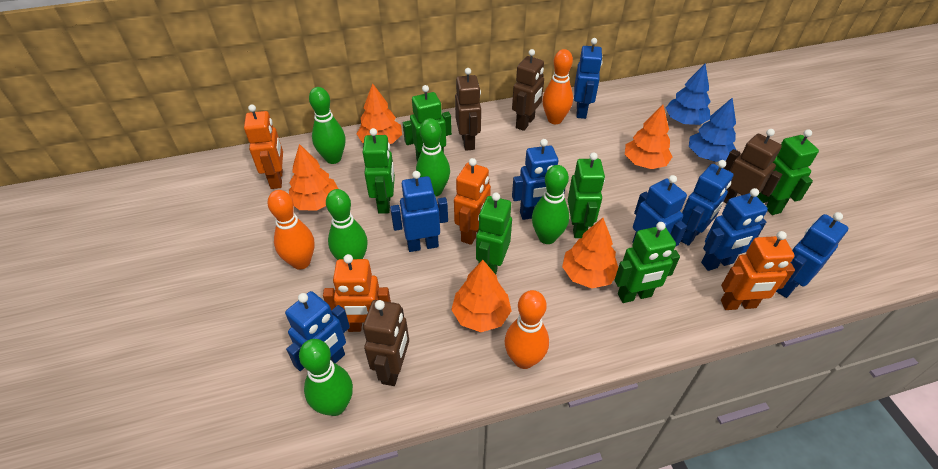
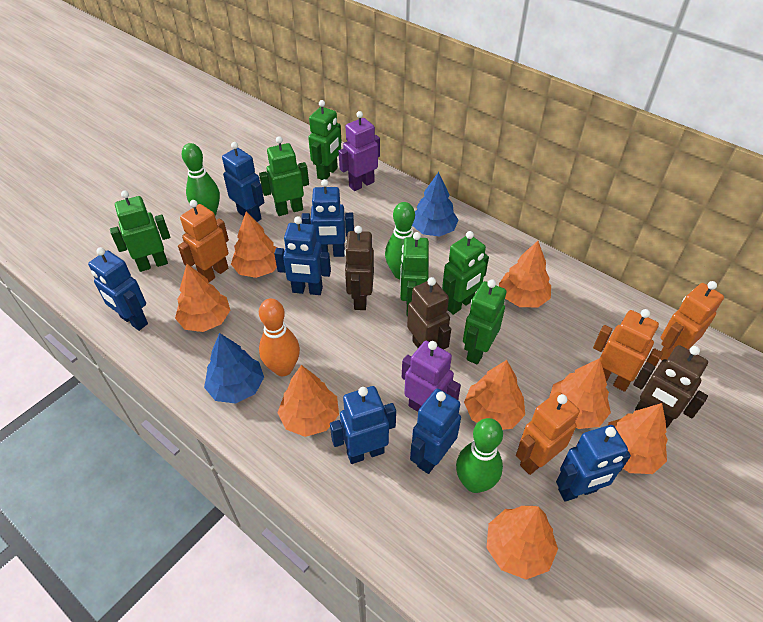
blue robot: [285,291,350,371] [390,171,448,252] [512,139,565,220] [574,38,603,119] [632,175,687,247] [681,160,734,246] [701,188,768,271] [776,212,849,298] = 8 -> [88,247,148,331] [222,142,264,222] [274,216,331,295] [301,179,354,257] [330,386,396,464] [410,389,461,474] [556,425,631,502] = 7
brown robot: [363,300,409,386] [455,68,481,151] [512,49,544,131] [724,129,782,203] = 4 -> [344,226,374,310] [407,277,451,350] [633,345,708,428] = 3
green bowling pin: [299,339,353,416] [309,87,346,164] [326,189,368,260] [416,118,450,197] [532,165,569,244] = 5 -> [182,143,220,216] [385,202,415,279] [456,418,503,493] = 3
orange bowling pin: [267,190,314,270] [505,290,549,369] [542,49,573,124] = 3 -> [259,298,300,376] = 1
orange tree: [289,144,338,211] [357,83,402,144] [451,260,511,332] [562,218,618,289] [625,105,673,169] = 5 -> [175,264,230,332] [231,211,277,278] [277,365,339,437] [464,360,525,430] [486,506,558,580] [499,241,551,307] [550,358,611,429] [607,403,668,474] = 8
purple robot: none = 0 -> [338,111,380,191] [402,341,461,412] = 2

